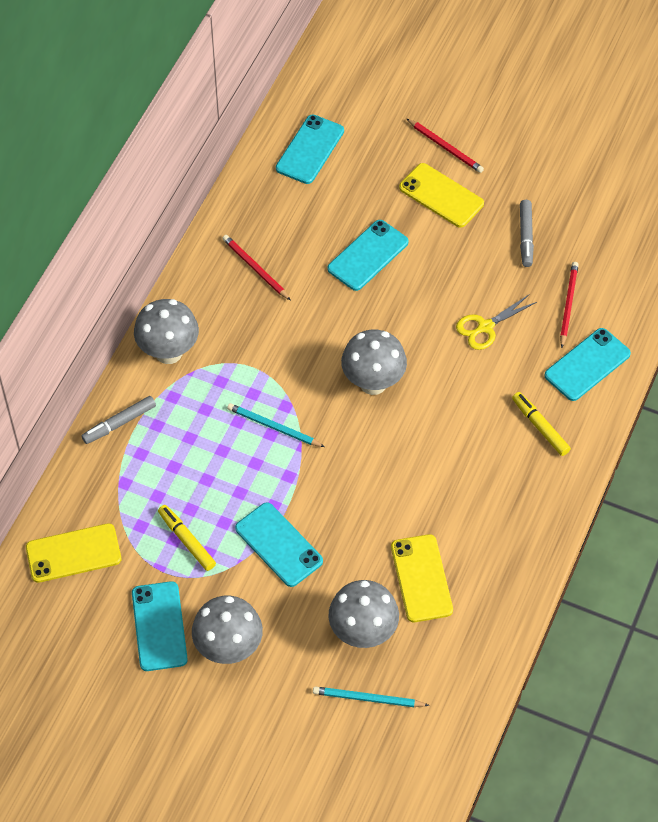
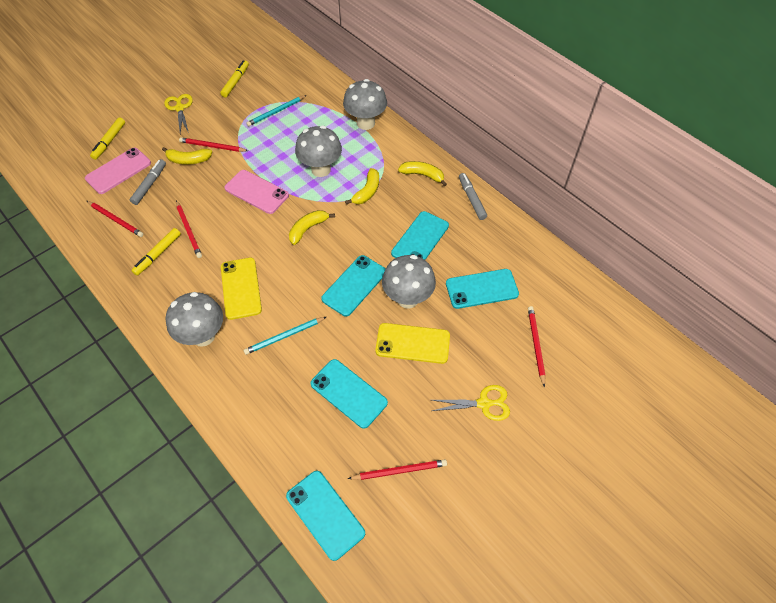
pink phone: none = 0 -> [85,148,151,194] [224,170,289,214] = 2
red pencil: [222,235,291,301] [406,118,484,173] [560,262,579,348] = 3 -> [87,201,143,237] [176,200,202,258] [179,137,248,152] [348,460,447,480] [528,306,546,387] = 5
yellow banana: none = 0 -> [162,147,212,165] [289,210,335,245] [345,168,379,204] [398,161,447,186] = 4
yellow marker: [158,505,216,571] [512,392,571,456] = 2 -> [90,117,125,160] [131,228,181,276] [220,60,249,97] = 3
yellow phone: [26,523,121,583] [391,534,453,622] [399,163,484,228] = 3 -> [221,258,262,320] [375,323,450,364] = 2
yellow scissors: [456,294,537,350] = 1 -> [165,94,193,133] [432,385,510,421] = 2

